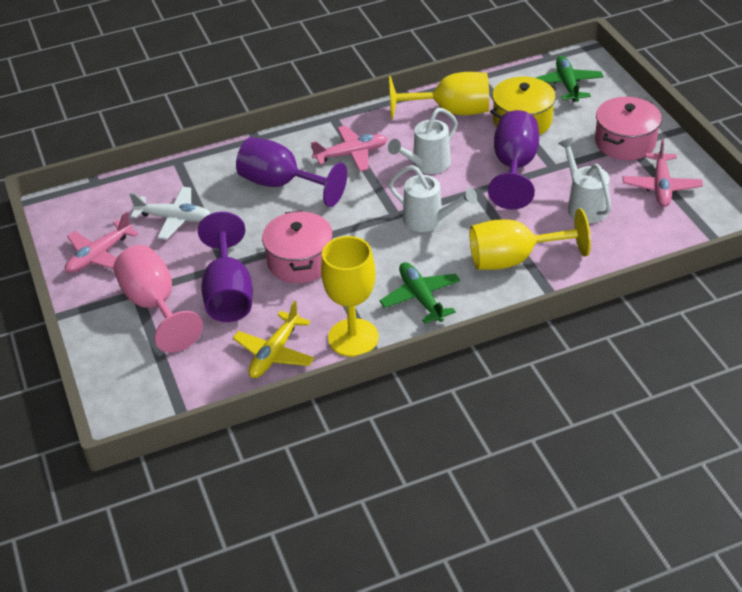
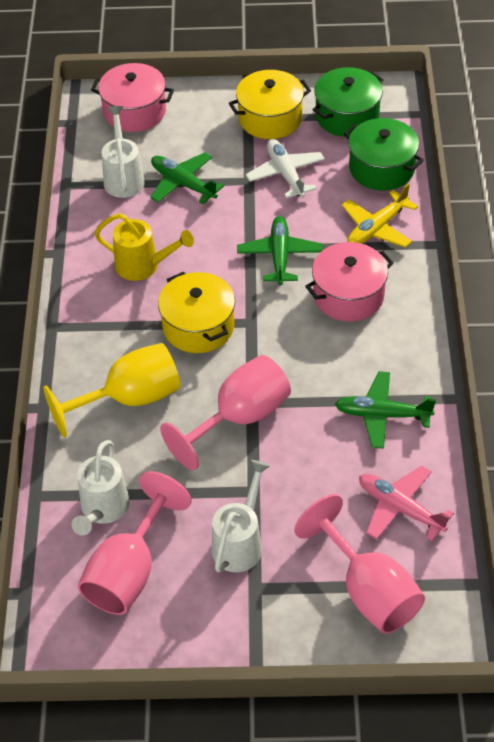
green plane: [380,262,460,324] [536,56,604,102] = 2 -> [150,152,225,204] [237,216,323,285] [335,371,436,449] = 3
green pot: none = 0 -> [313,67,383,137] [344,118,424,190] = 2
pink goblet: [114,245,203,353] = 1 -> [78,471,192,615] [160,355,291,470] [294,494,425,634] = 3
pink plane: [65,212,139,273] [311,125,387,171] [623,139,703,207] = 3 -> [359,466,454,541] = 1
purple goblet: [198,212,253,322] [236,137,347,207] [488,110,539,210] = 3 -> none = 0
yellow goblet: [321,236,379,357] [389,72,489,119] [470,209,591,270] = 3 -> [43,343,180,437] = 1
yellow pot: [490,77,557,135] = 1 -> [158,272,235,353] [229,70,311,139] = 2
yellow watering can: none = 0 -> [94,213,194,281] = 1

